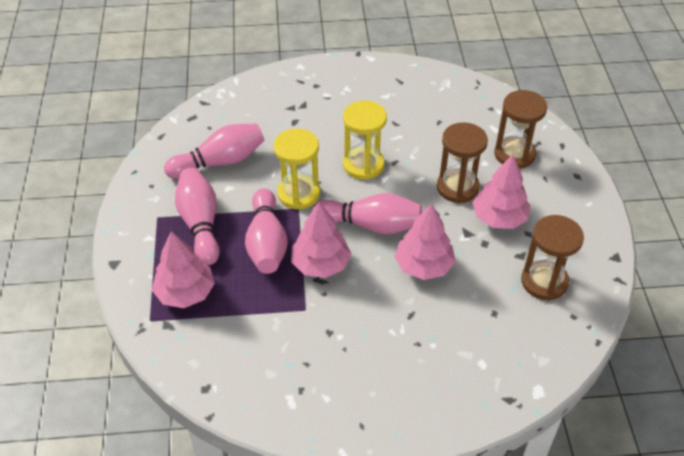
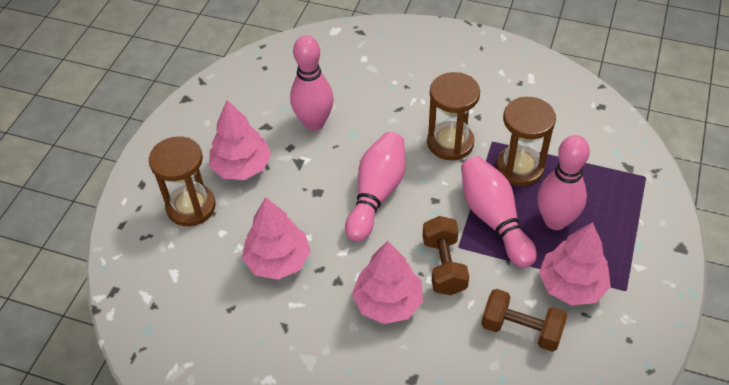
brown dumbbell: none = 0 -> [423,216,469,295] [481,289,568,352] = 2
yellow hourglass: [273,129,320,210] [343,100,387,180] = 2 -> none = 0

